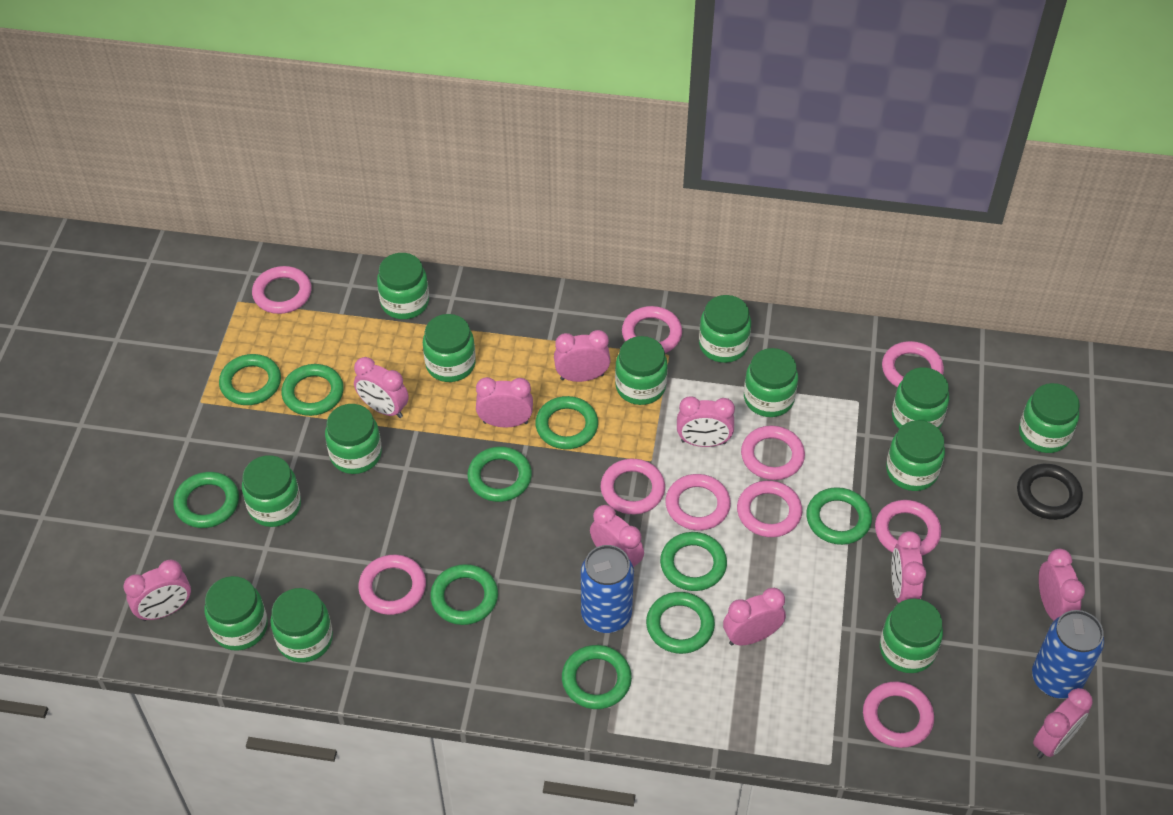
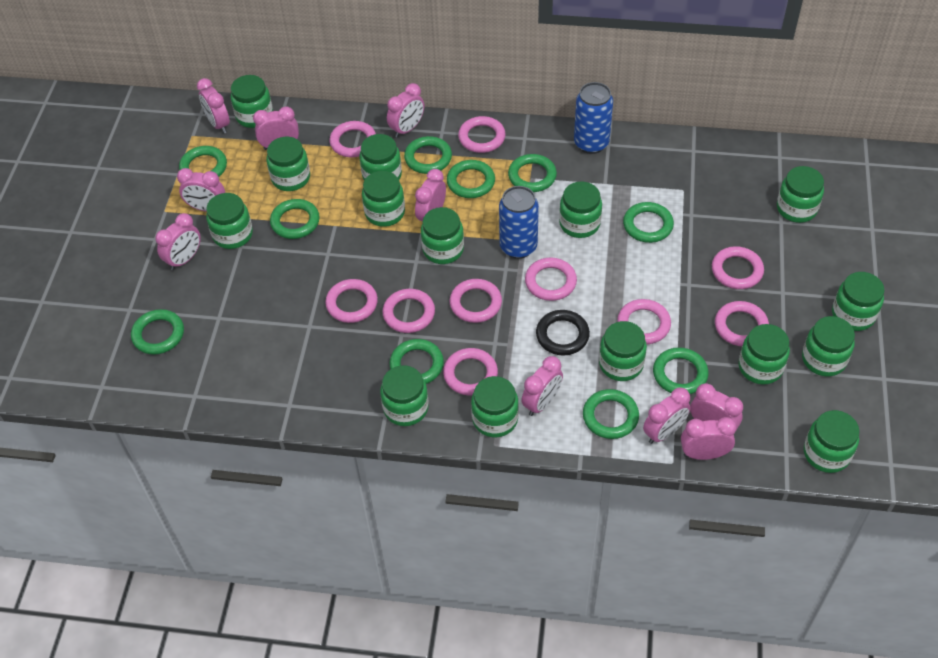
green jar: [204,576,268,651] [242,455,301,527] [270,588,333,662] [325,404,382,474] [377,253,429,319] [423,314,476,382] [615,336,668,405] [699,295,751,363] [744,348,798,417] [880,599,943,673] [886,420,945,491] [892,367,949,429] [1019,383,1080,453] = 13 -> [206,193,253,249] [231,75,273,128] [266,137,310,191] [360,134,402,180] [362,171,405,227] [380,365,429,426] [421,207,464,264] [471,376,519,437] [559,181,602,238] [599,321,647,381] [739,324,790,384] [777,166,824,223] [802,316,855,377] [804,410,859,473] [832,272,885,331] = 15

